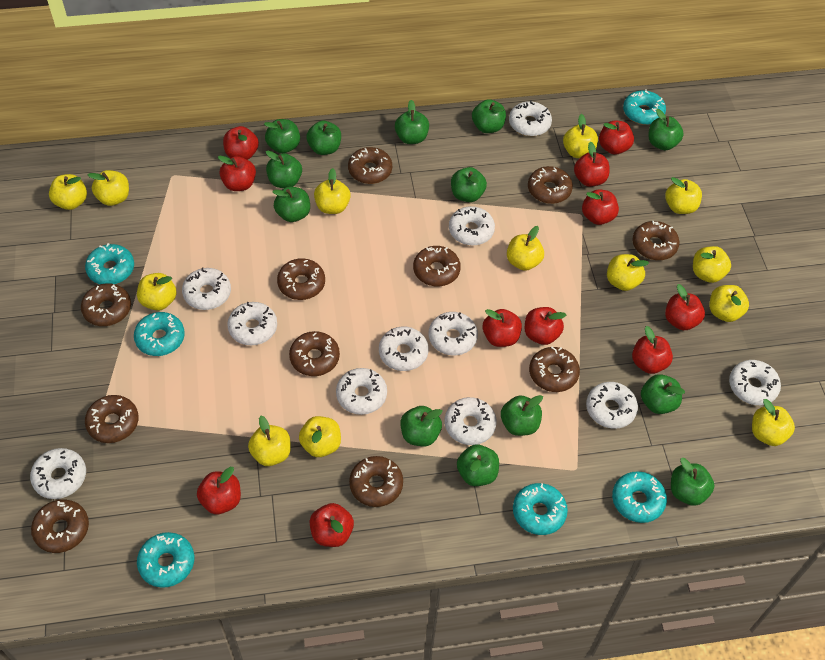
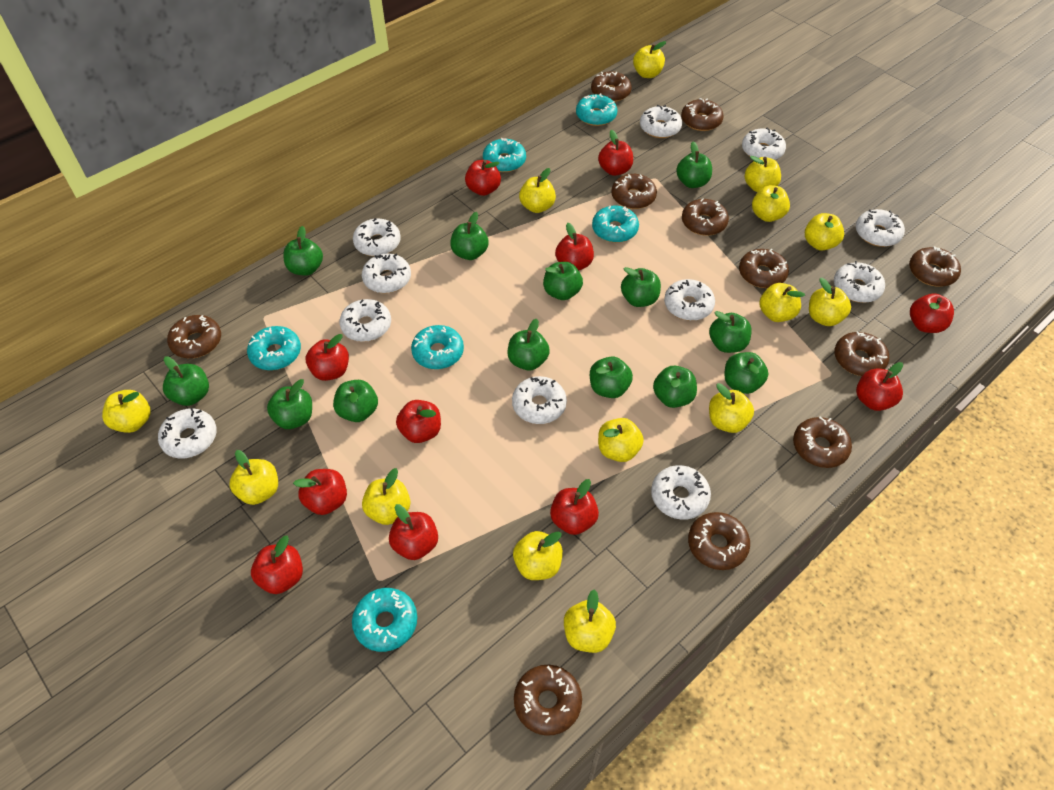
yellow apple: [49,174,87,210] [88,170,129,206] [137,273,177,311] [248,416,291,466] [299,416,341,457] [314,168,351,214] [507,226,544,271] [563,114,598,158] [607,254,649,291] [665,177,702,214] [693,246,731,283] [710,285,749,322] [752,399,795,446] = 13 -> [102,390,151,433] [229,450,278,505] [362,468,410,525] [513,531,563,580] [519,168,556,213] [564,589,616,653] [598,418,644,462] [633,41,666,78] [709,383,754,433] [745,156,781,192] [752,185,790,222] [759,283,805,322] [805,213,844,251] [809,278,851,326] = 14

